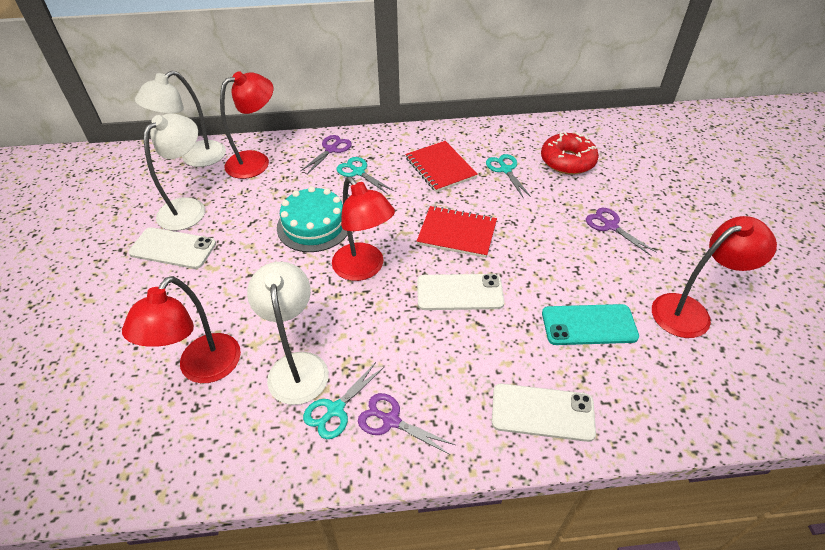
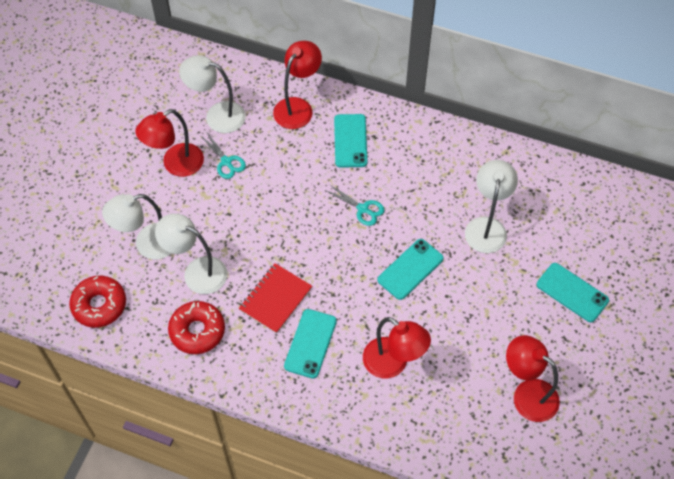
purple scissors: [301,135,352,174] [358,393,455,455] [586,208,657,256] = 3 -> none = 0
red donut: [541,132,599,175] = 1 -> [69,276,126,328] [168,301,225,354] = 2
red notebook: [405,141,478,192] [417,206,497,258] = 2 -> [239,263,312,334] = 1
turquoise cake: [277,186,348,252] = 1 -> none = 0
turquoise phone: [542,304,639,345] = 1 -> [284,309,337,379] [334,114,368,168] [377,239,444,300] [537,263,609,322] = 4
turquoise scissors: [303,362,384,439] [337,157,394,194] [486,154,531,199] = 3 -> [200,131,246,179] [325,184,384,226] = 2
white lamp: [135,70,226,167] [144,113,205,231] [247,262,329,405] = 3 -> [102,194,171,259] [155,214,227,294] [179,55,246,133] [465,160,518,253] = 4
white phone: [128,227,216,269] [417,274,504,310] [492,383,596,442] = 3 -> none = 0

